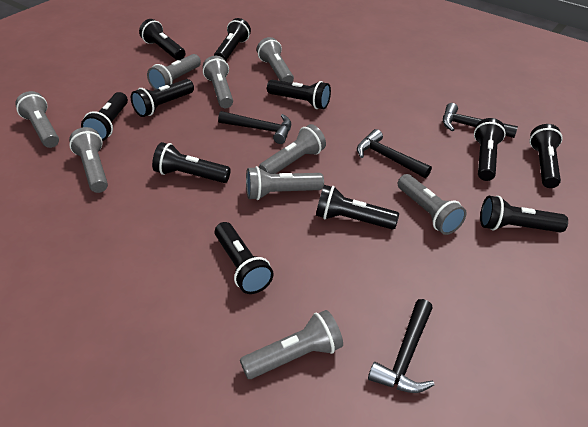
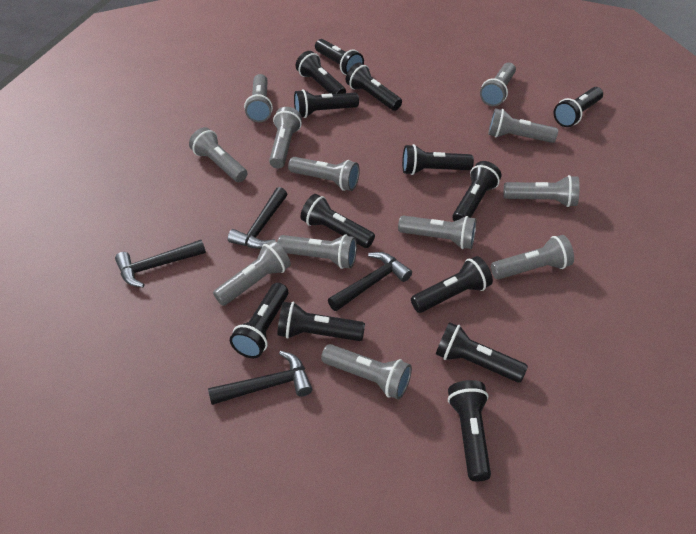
black flashlight: [81,92,128,141] [131,79,194,117] [139,19,186,60] [152,142,231,183] [214,18,251,61] [215,222,274,294] [267,80,331,109] [316,185,399,229] [474,118,506,181] [480,196,568,232] [529,124,563,188] = 11 -> [230,283,288,358] [277,302,365,341] [294,89,359,118] [296,51,346,94] [300,194,375,248] [315,39,364,75] [346,62,402,111] [402,144,474,175] [411,256,493,313] [436,322,528,383] [448,380,491,481] [453,161,501,221] [554,87,603,127] = 13
grey flashlight: [15,91,59,148] [69,127,108,193] [147,54,201,90] [203,56,233,108] [240,310,343,379] [246,166,324,200] [257,37,294,83] [259,124,326,174] [398,174,467,235] = 9 -> [189,127,248,182] [213,240,291,306] [244,74,273,122] [269,107,302,168] [277,235,357,269] [288,157,360,191] [321,344,412,399] [398,216,476,249] [480,63,516,106] [488,108,558,143] [491,235,574,279] [503,175,580,207] = 12

